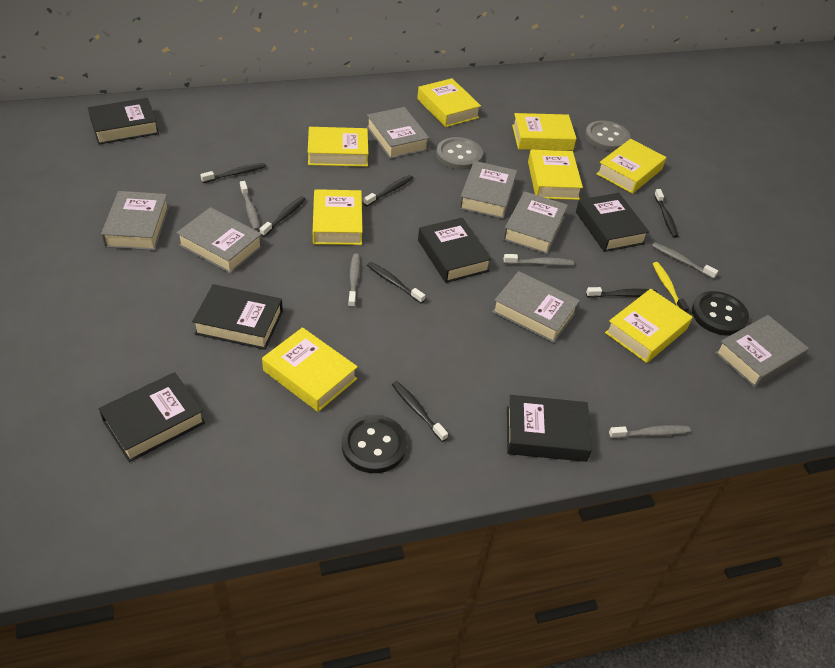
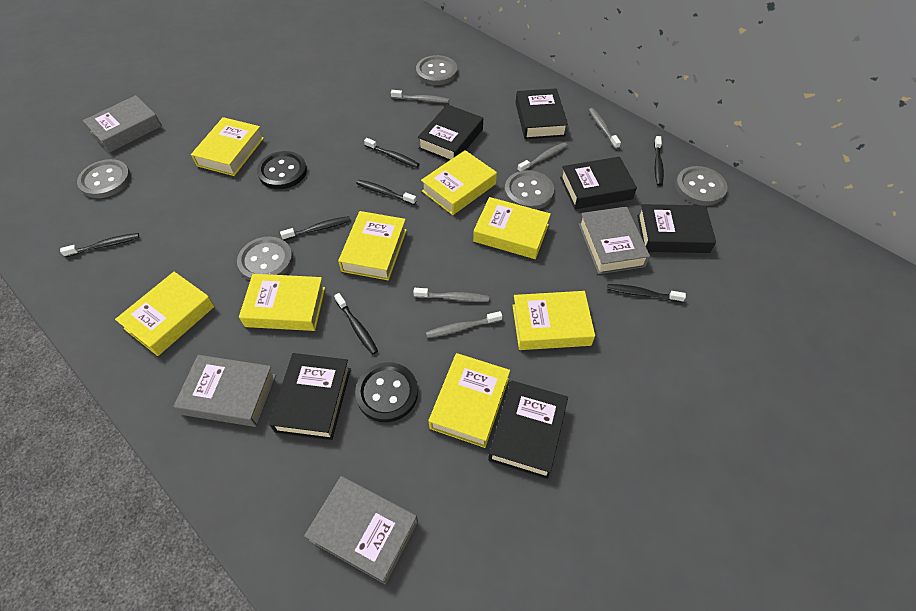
grey book: [101,191,169,250] [176,207,263,274] [367,107,430,159] [459,161,517,219] [492,271,580,343] [503,191,568,254] [715,315,809,388] = 7 -> [83,95,162,153] [174,355,276,427] [304,476,418,584] [579,207,650,274] = 4
grey button: [436,137,483,170] [585,121,630,151] = 2 -> [77,159,131,198] [237,237,293,281] [416,55,457,85] [504,170,554,210] [675,166,728,206] = 5
yellow toothbrush: [653,262,689,313] = 1 -> none = 0

